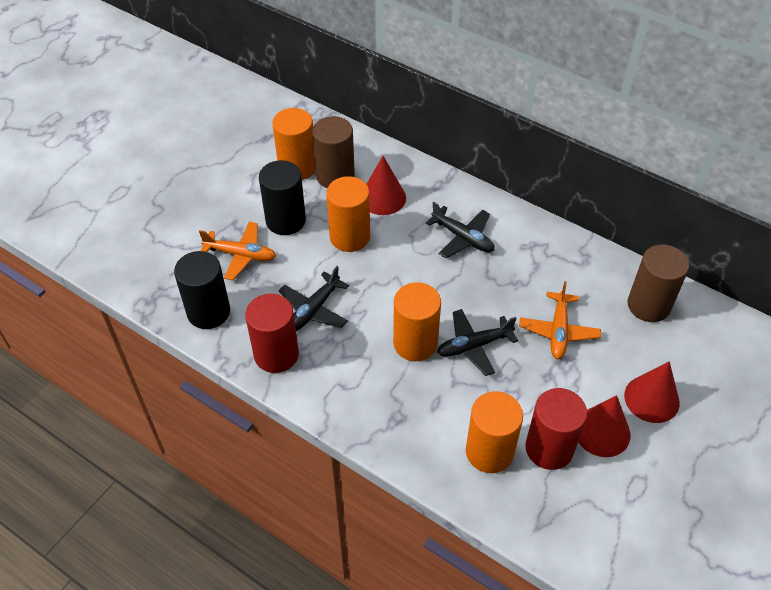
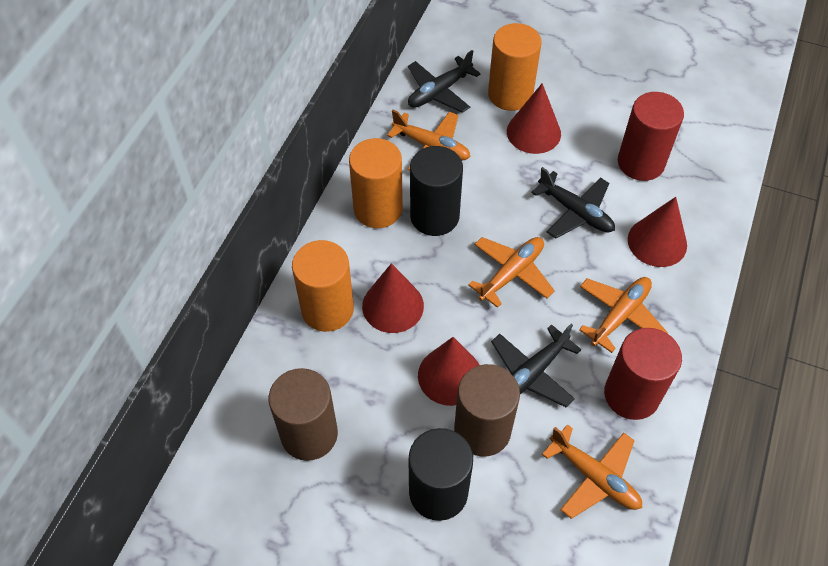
orange cylinder: [272,108,316,180] [326,176,370,252] [393,282,441,361] [466,391,523,473] = 4 -> [292,240,354,332] [349,138,403,228] [488,23,542,111] = 3
orange plane: [199,222,276,280] [519,281,601,359] = 2 -> [387,110,470,171] [468,237,555,308] [542,424,642,519] [579,277,668,353] = 4
red cone: [367,156,406,215] [578,395,630,457] [624,361,680,423] = 3 -> [362,263,424,333] [418,337,479,406] [507,83,561,154] [628,197,687,267] = 4

